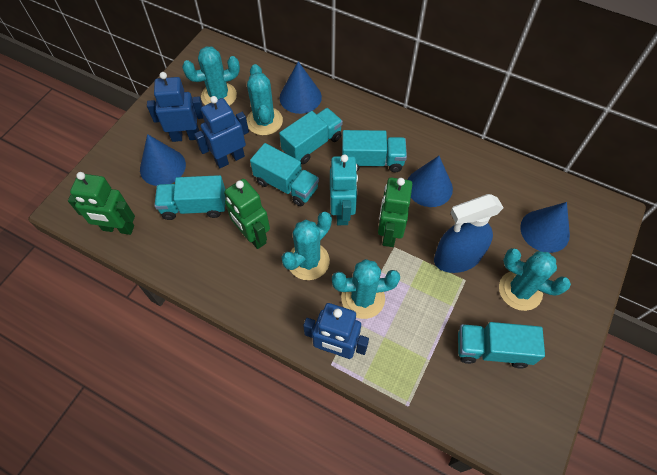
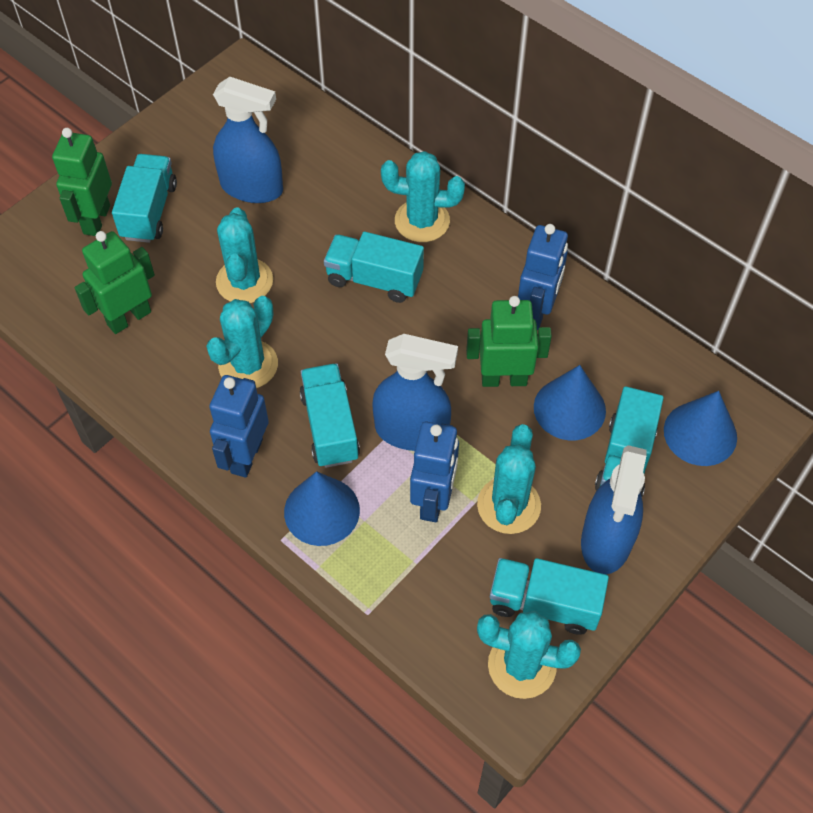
blue cone: [140,134,186,186] [280,61,322,114] [408,156,453,207] [520,202,570,253] = 4 -> [284,471,360,546] [534,365,606,440] [664,391,737,466] = 3
blue spray bottle: [434,194,504,273] = 1 -> [213,77,283,203] [372,334,458,451] [581,445,646,574] = 3
turquoise robot: [330,154,358,225] = 1 -> none = 0

